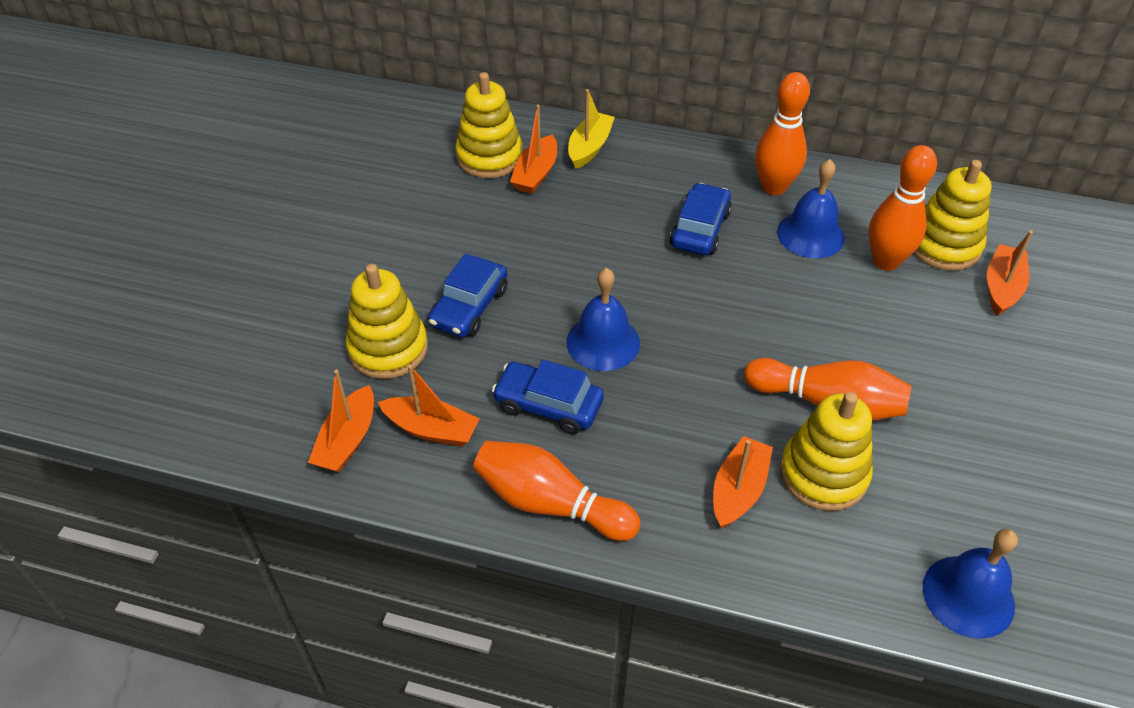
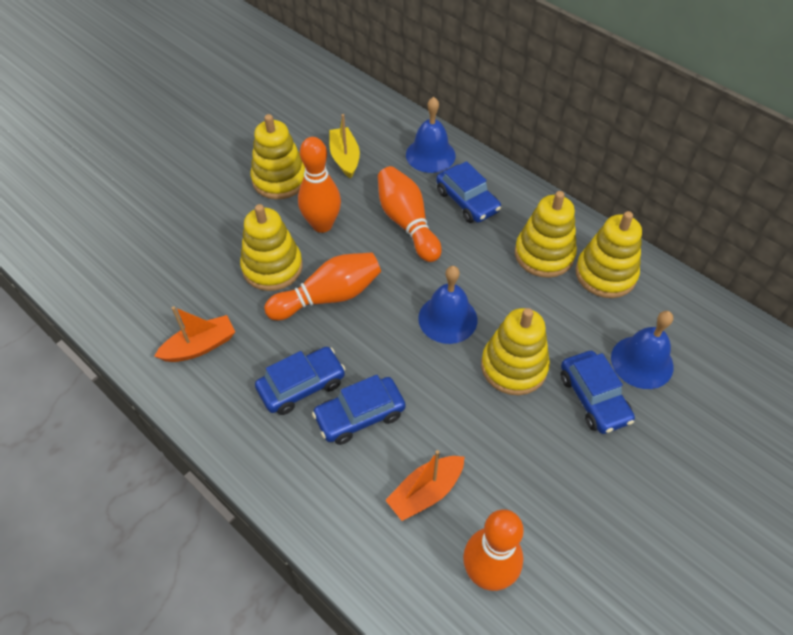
blue car: [428,254,508,337] [492,360,604,434] [670,183,732,255] = 3 -> [255,347,345,415] [312,375,406,445] [436,161,501,223] [560,351,635,434] = 4
orange boat: [308,370,374,472] [378,365,480,447] [510,105,557,194] [713,436,773,528] [987,231,1033,316] = 5 -> [154,307,235,362] [385,450,464,521] = 2
yellow stacking toy: [346,264,428,379] [455,72,523,178] [780,392,873,511] [913,160,992,271] = 4 -> [240,204,303,291] [250,114,305,199] [481,308,550,395] [515,191,577,278] [575,211,642,298] = 5

